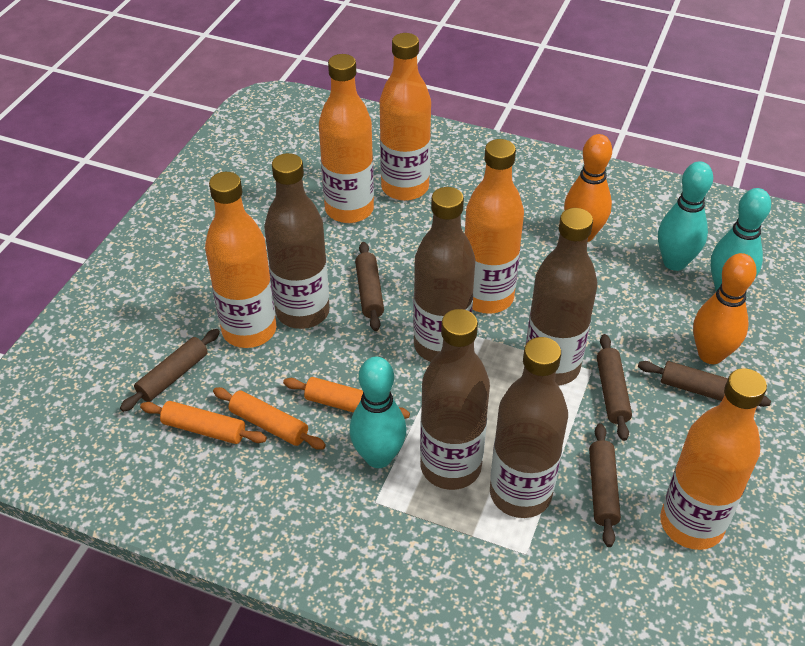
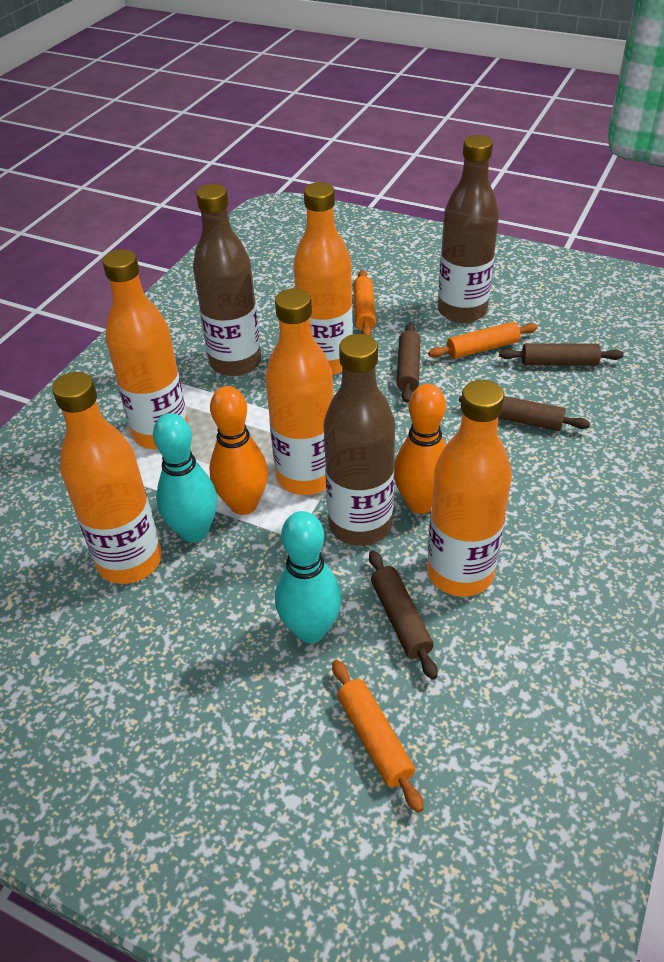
brown bottle: [264,153,330,329] [413,187,475,362] [420,309,490,490] [490,337,568,518] [526,208,597,386] = 5 -> [193,184,261,376] [324,334,395,546] [438,135,499,323] = 3
brown rolling pin: [120,329,220,412] [355,242,384,331] [589,423,621,547] [597,334,632,441] [638,361,771,407] = 5 -> [369,550,438,680] [397,322,420,403] [459,396,590,431] [499,343,624,366] = 4
turquoise bowling pin: [349,357,406,468] [658,162,713,271] [710,188,771,291] = 3 -> [153,413,217,542] [275,511,342,643] = 2

